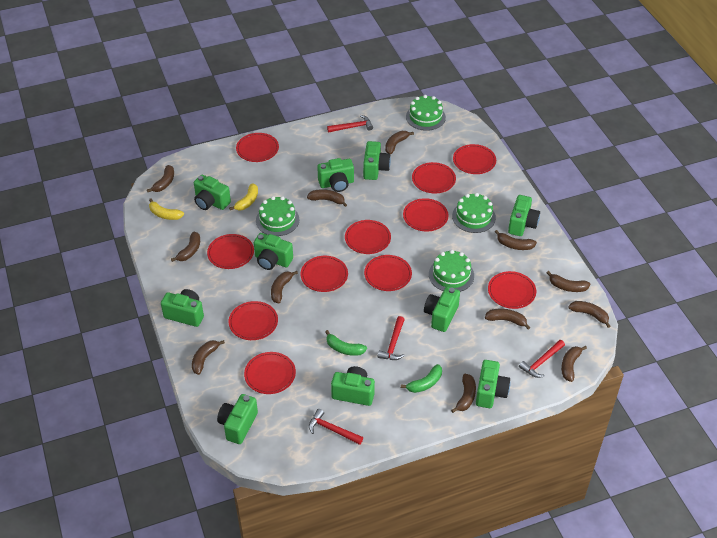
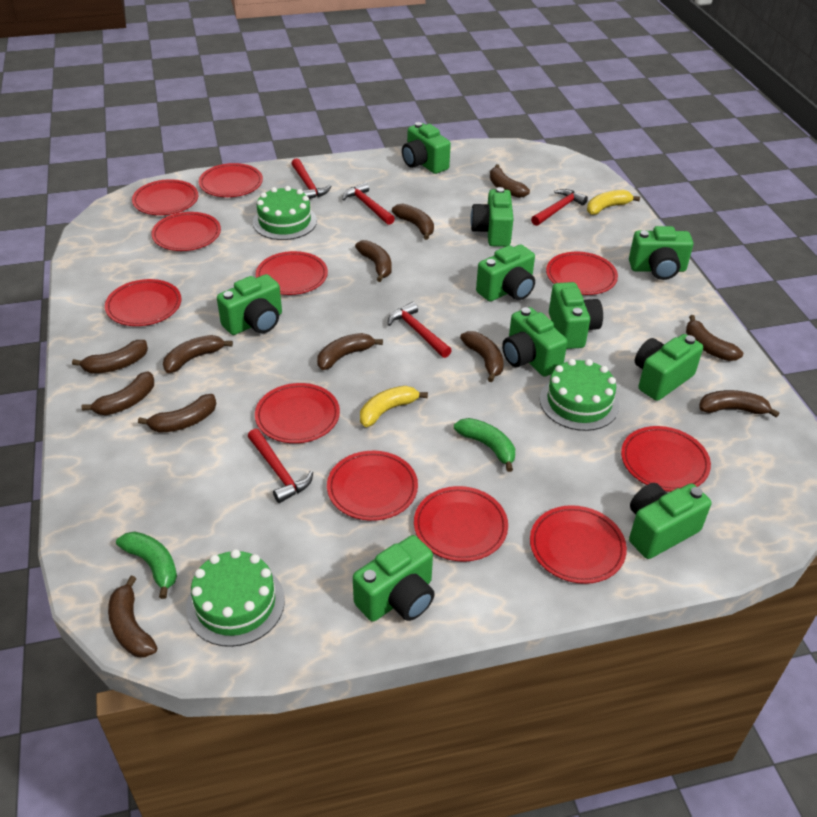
green cake: [256,196,300,236] [406,95,446,131] [429,250,474,292] [452,193,496,233] = 4 -> [186,549,285,647] [253,186,317,240] [540,359,619,431] = 3
red hammer: [309,409,363,445] [327,115,373,132] [377,316,405,360] [519,340,565,378] = 4 -> [248,429,313,503] [291,158,331,199] [342,182,395,225] [388,302,452,358] [531,189,588,226] = 5

